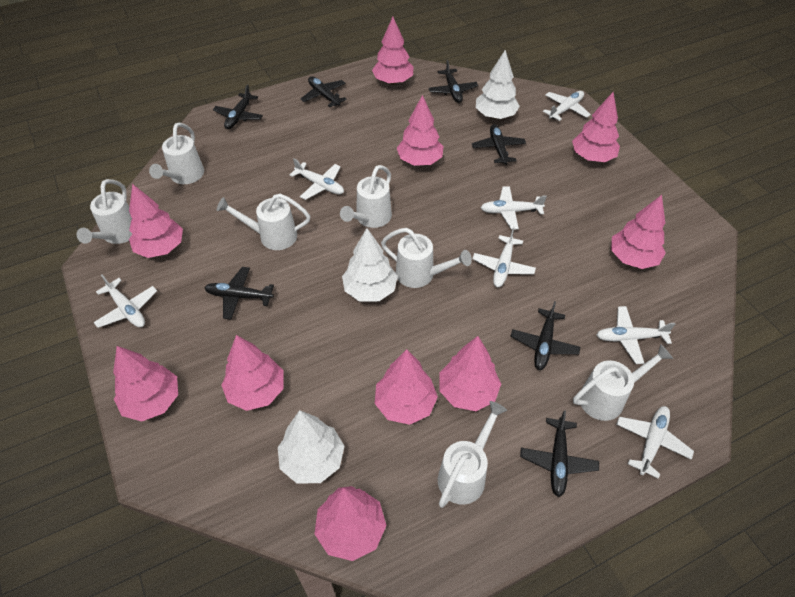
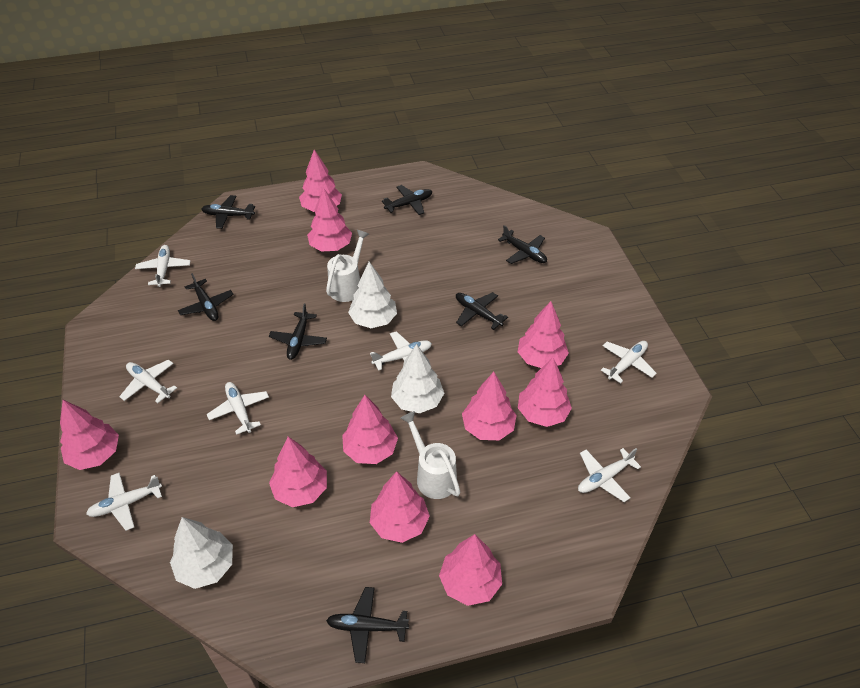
white watering can: [77,179,132,244] [149,123,204,184] [217,194,310,250] [340,165,392,228] [381,228,472,288] [438,401,507,508] [573,344,673,421] = 7 -> [326,230,369,302] [400,411,460,499] = 2

